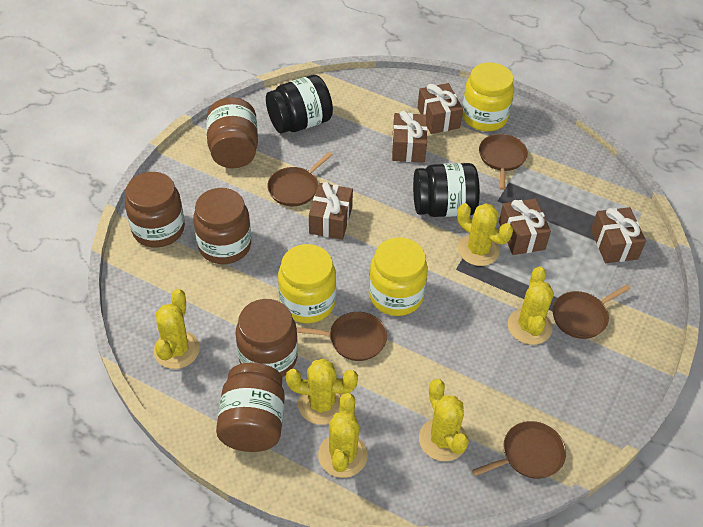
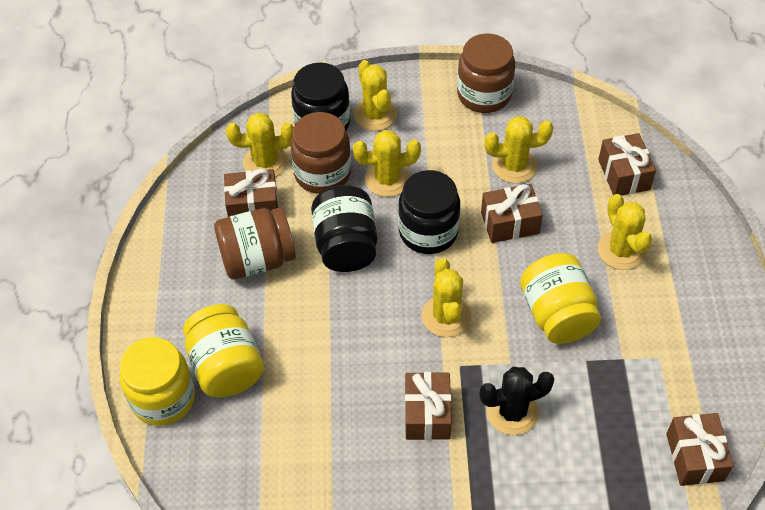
black cactus: none = 0 -> [479,367,554,435] = 1
black jar: [266,75,333,133] [413,163,480,217] = 2 -> [291,63,350,131] [311,185,377,272] [398,170,460,254] = 3
brown jar: [125,172,185,248] [193,188,251,264] [206,97,258,168] [216,363,285,452] [236,299,298,377] = 5 -> [214,207,296,279] [290,112,351,194] [457,33,515,113] = 3
brown pan: [267,152,332,206] [296,312,387,361] [472,421,566,479] [479,134,528,190] [552,284,631,339] = 5 -> none = 0

